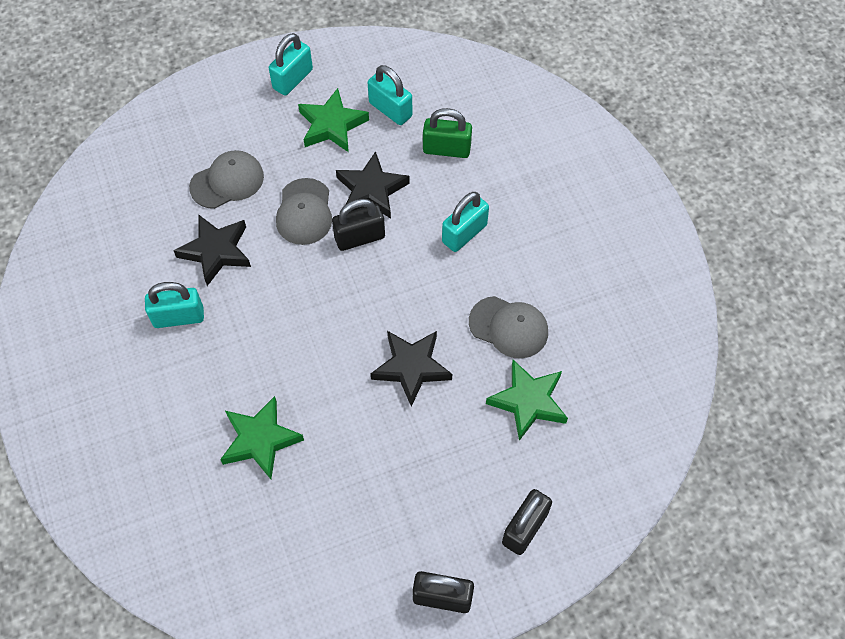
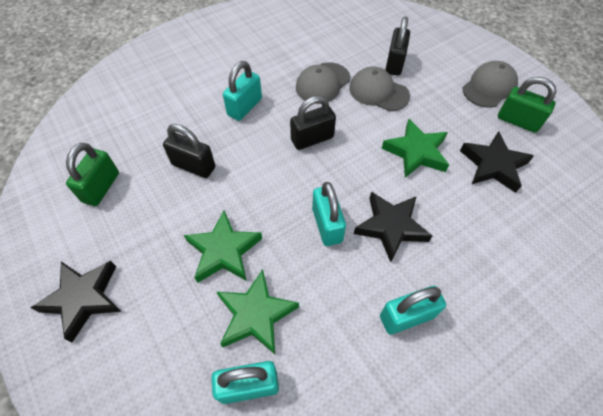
green padlock: [423,108,472,158] = 1 -> [66,143,119,206] [498,77,557,133] = 2

